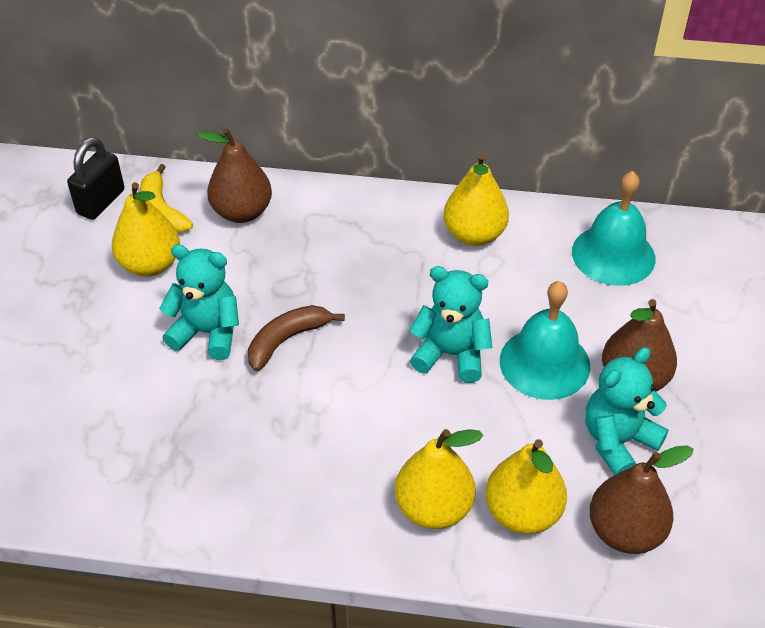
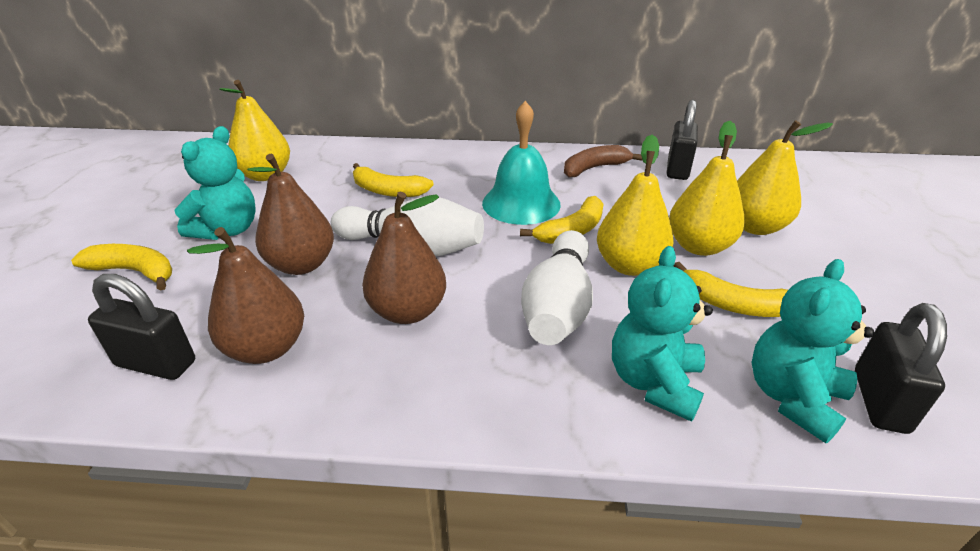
black padlock: [67,137,125,220] = 1 -> [88,274,195,380] [667,100,698,180] [855,303,947,434] = 3
turquoise bell: [500,281,591,400] [572,171,655,286] = 2 -> [482,101,561,225] = 1
white bowling pin: none = 0 -> [331,197,484,256] [521,230,593,345] = 2
yellow banana: [140,164,193,232] = 1 -> [71,244,172,291] [353,163,434,197] [520,196,603,244] [673,262,788,317] = 4

